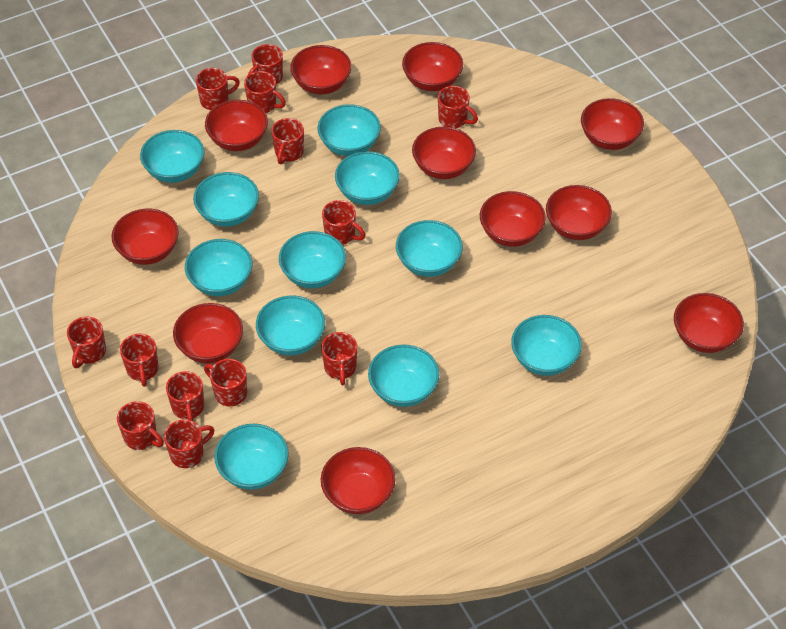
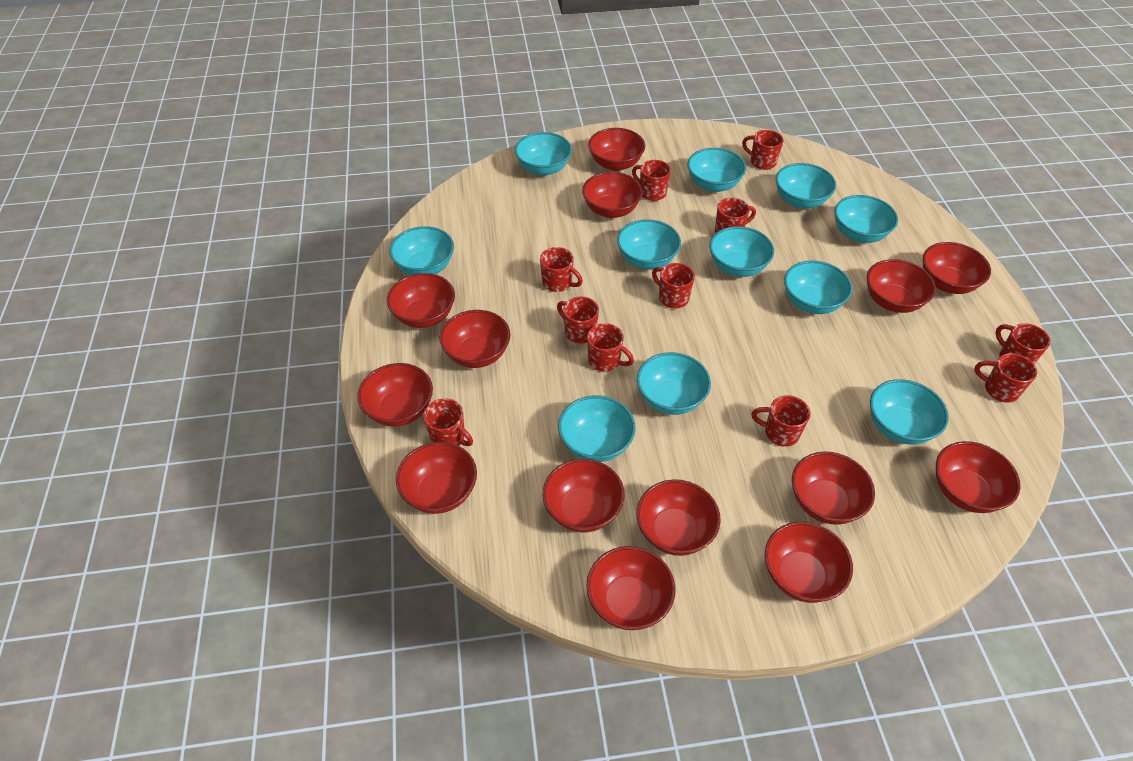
red bowl: [112,209,179,265] [173,303,243,363] [205,100,268,151] [290,45,352,94] [321,447,395,514] [402,42,463,91] [412,126,476,179] [480,191,546,247] [546,185,612,240] [581,98,644,150] [674,293,744,353] = 11 -> [357,363,433,427] [387,273,455,328] [396,442,477,514] [439,310,510,368] [543,459,625,532] [582,172,643,218] [586,546,675,630] [588,128,645,171] [637,479,721,556] [765,522,853,603] [792,452,875,525] [867,259,936,313] [923,242,991,294] [936,441,1021,513] = 14
red mug: [67,317,106,368] [117,401,164,450] [120,334,158,387] [164,419,215,468] [166,371,204,421] [196,68,240,110] [204,359,247,407] [244,71,286,113] [247,44,283,85] [271,118,304,164] [321,332,357,385] [322,200,365,245] [438,86,478,128] = 13 -> [423,399,473,446] [540,247,583,292] [557,297,599,344] [587,323,634,372] [632,160,671,201] [652,263,695,308] [715,198,756,233] [742,130,784,170] [752,395,810,447] [974,353,1037,403] [995,323,1051,364] = 11

